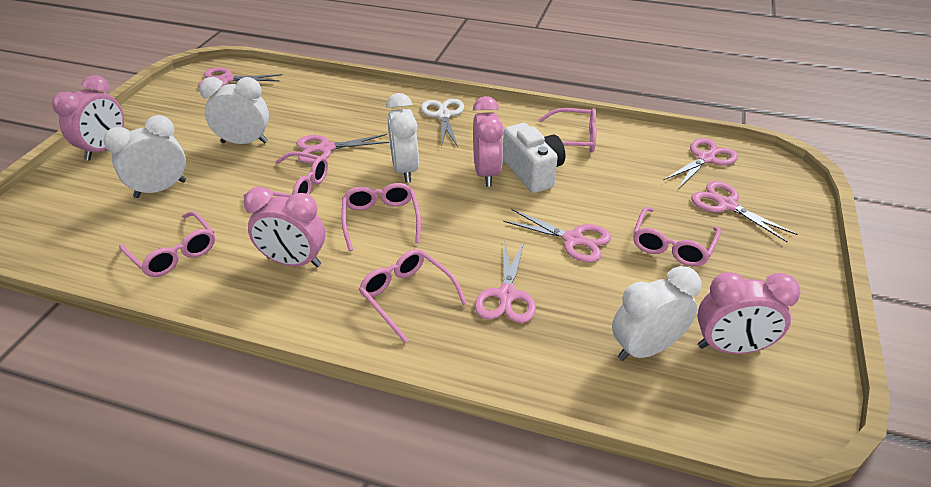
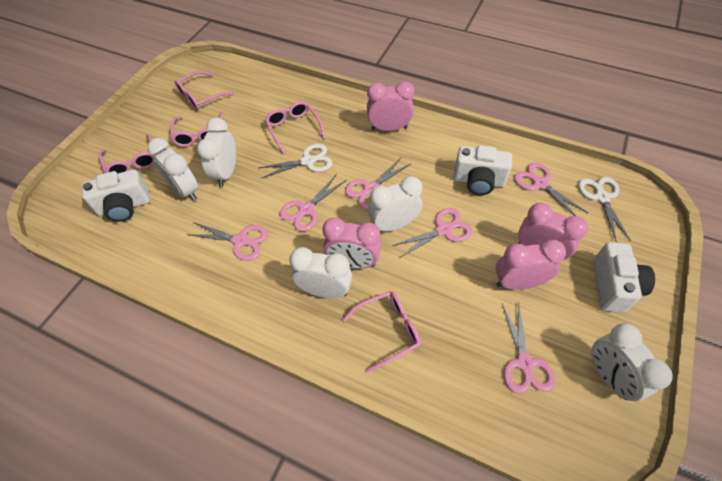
pink glasses: [119,211,215,277] [243,151,328,198] [342,183,421,251] [359,249,467,343] [539,108,597,153] [633,207,721,266] = 6 -> [98,134,155,173] [170,112,223,147] [175,71,234,110] [265,101,326,154] [343,291,421,372] = 5
white camera: [503,123,565,193] = 1 -> [82,169,150,222] [454,145,512,195] [593,242,655,313] = 3
white clock: [103,115,186,198] [199,77,269,144] [386,93,419,183] [612,266,701,361] = 4 -> [148,138,198,201] [197,118,236,187] [289,247,352,298] [368,176,422,231] [592,323,673,401] = 5
white scissors: [421,99,464,147] = 1 -> [258,144,333,178] [578,177,631,242] = 2

